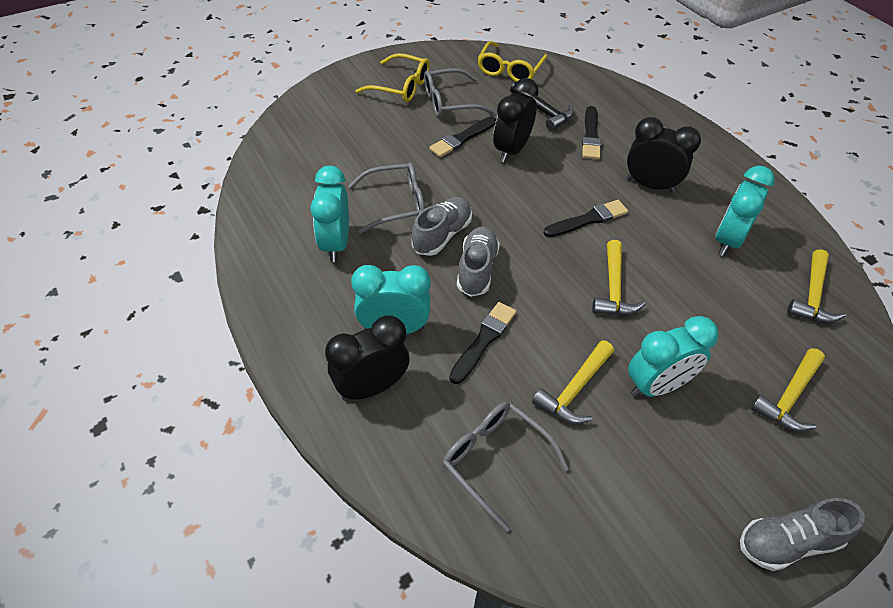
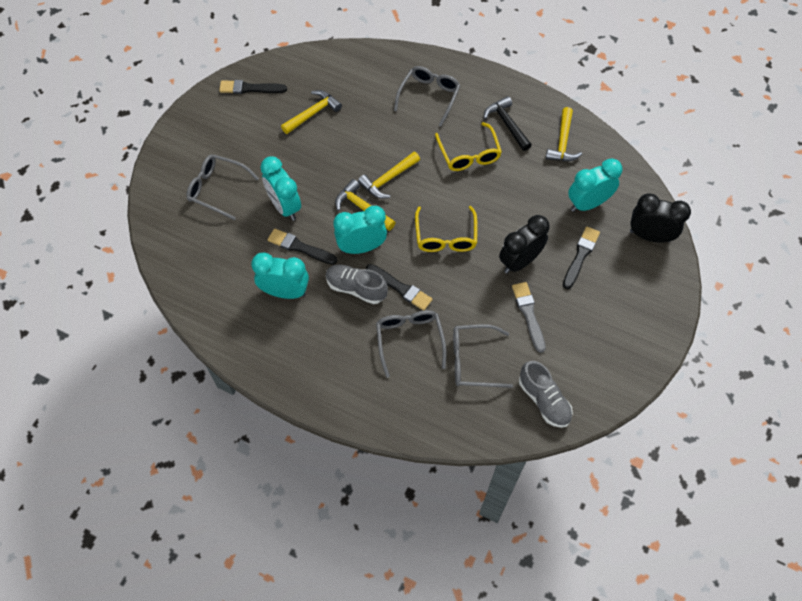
black clock: [325,315,410,401] [493,78,539,163] [627,117,701,193] = 3 -> [499,215,550,274] [630,193,691,243] = 2
grey brush: none = 0 -> [512,282,546,353] = 1
grey glasses: [349,163,425,234] [424,68,494,118] [442,402,569,532] = 3 -> [186,154,259,220] [376,310,446,378] [394,66,461,127] [453,324,513,388] = 4
grey shoe: [412,197,472,256] [457,227,500,297] [740,498,865,571] = 3 -> [326,265,388,304] [519,361,573,428] = 2

